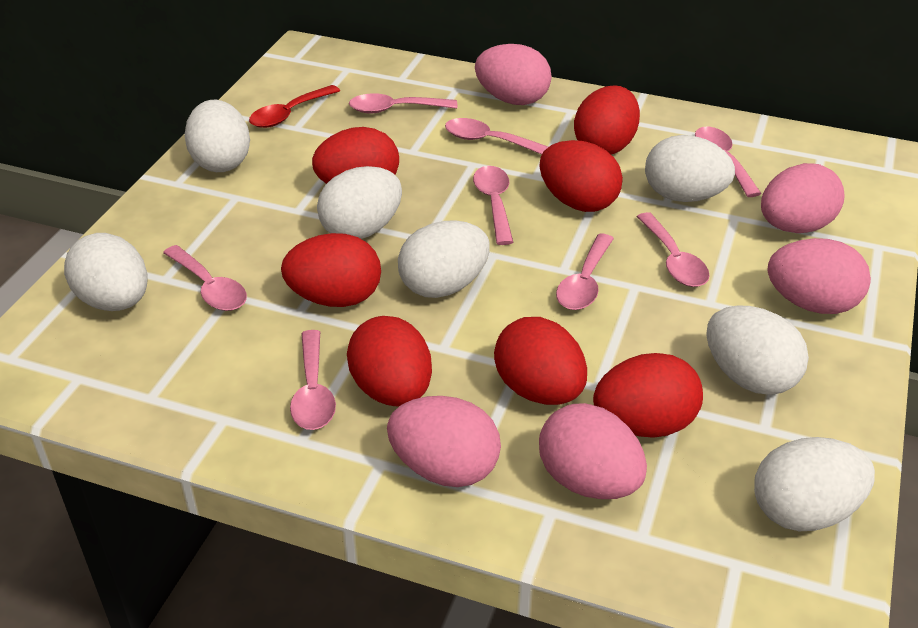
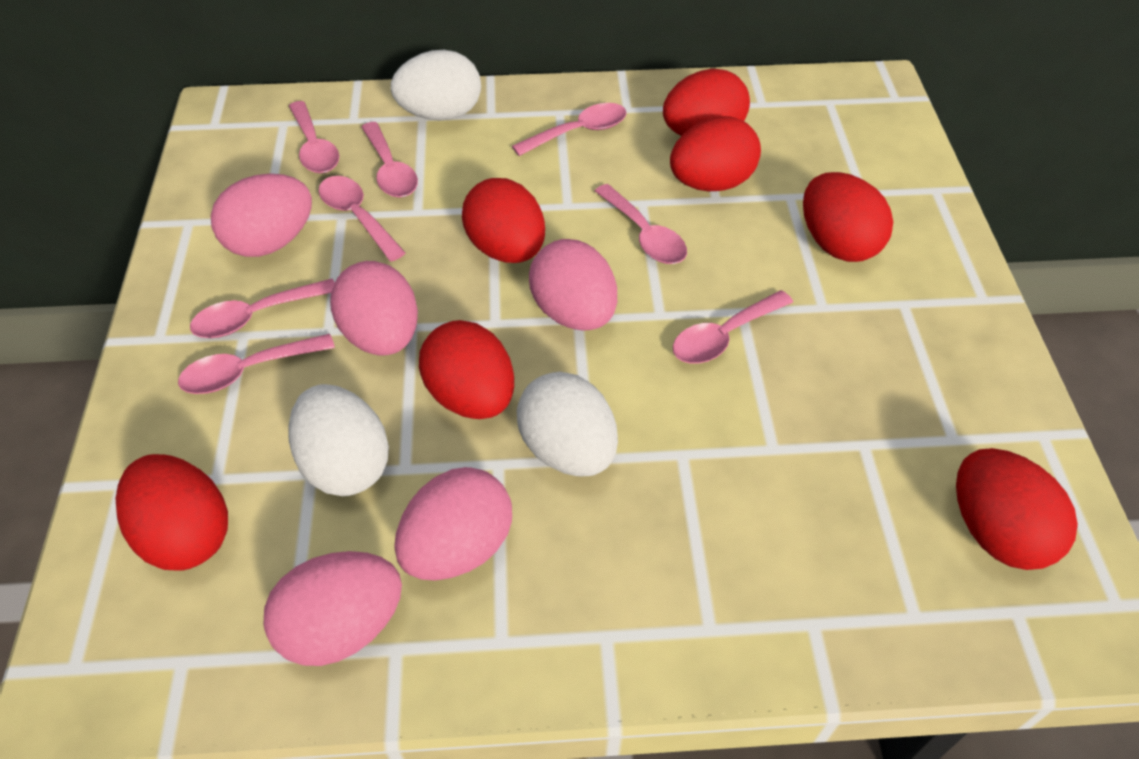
red spoon: [249,85,340,128] = 1 -> none = 0
white egg: [64,233,148,311] [185,100,250,172] [317,166,402,239] [398,220,490,298] [645,135,735,202] [706,305,809,395] [754,437,875,531] = 7 -> [288,384,389,496] [391,50,481,120] [517,372,618,476] = 3

